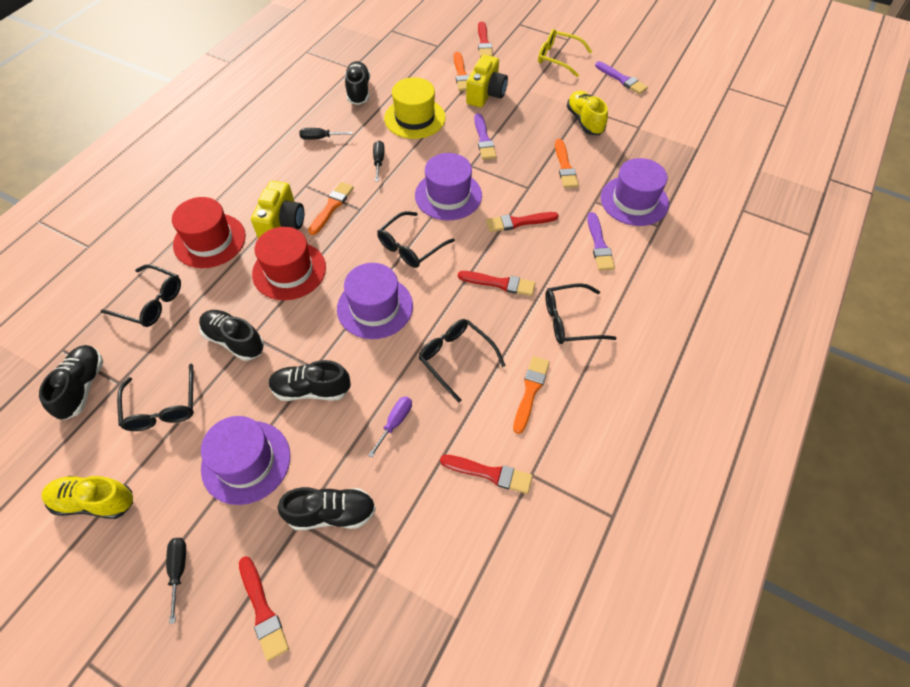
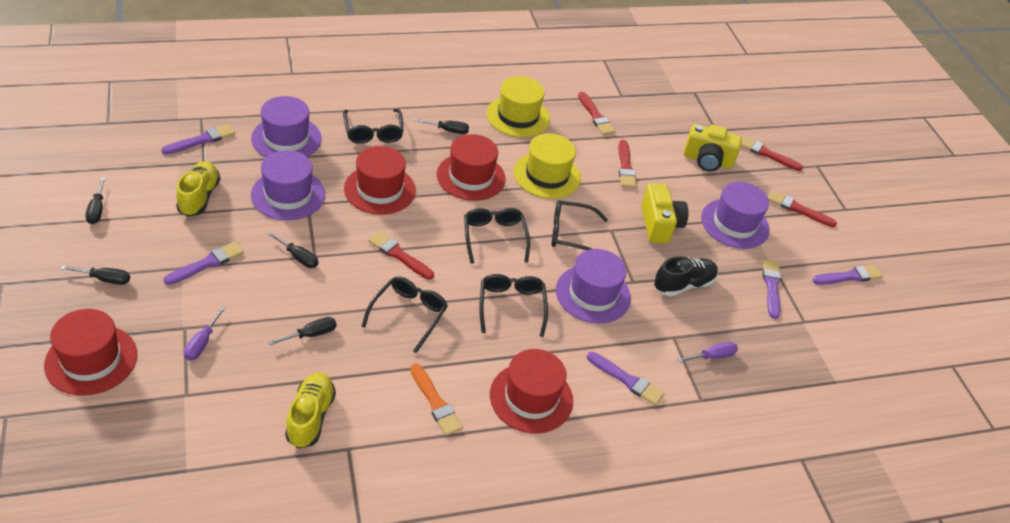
black screwdriver: [166,538,186,624] [299,128,353,140] [373,141,385,181] = 3 -> [61,266,130,285] [85,177,105,224] [268,232,318,268] [268,317,336,345] [414,119,469,134] = 5
black shoe: [39,345,103,420] [199,310,264,361] [268,360,351,401] [278,487,376,530] [345,61,370,105] = 5 -> [654,256,718,297] = 1
orange brush: [308,182,354,235] [453,52,470,91] [513,356,550,434] [555,139,579,188] = 4 -> [410,363,463,436] = 1
purple brush: [474,113,496,160] [587,212,615,271] [595,61,648,94] = 3 -> [161,124,235,155] [163,241,244,285] [587,352,665,406] [763,258,781,319] [812,265,883,285] = 5
purple screwdriver: [368,396,412,457] = 1 -> [184,306,226,360] [677,342,738,363] = 2
red hat: [172,197,246,268] [252,227,326,300] = 2 -> [44,309,137,396] [344,146,416,215] [437,134,505,201] [490,349,573,434] = 4
yellow glasses: [538,29,592,77] = 1 -> none = 0
yellow hat: [384,77,446,139] = 1 -> [486,76,550,137] [514,133,581,199] = 2

